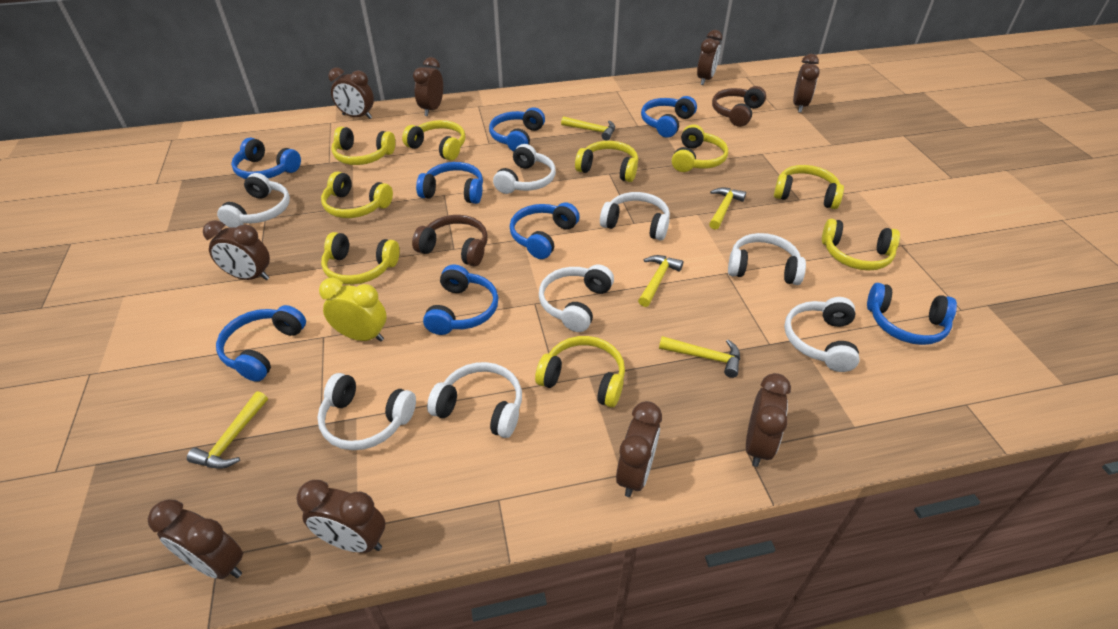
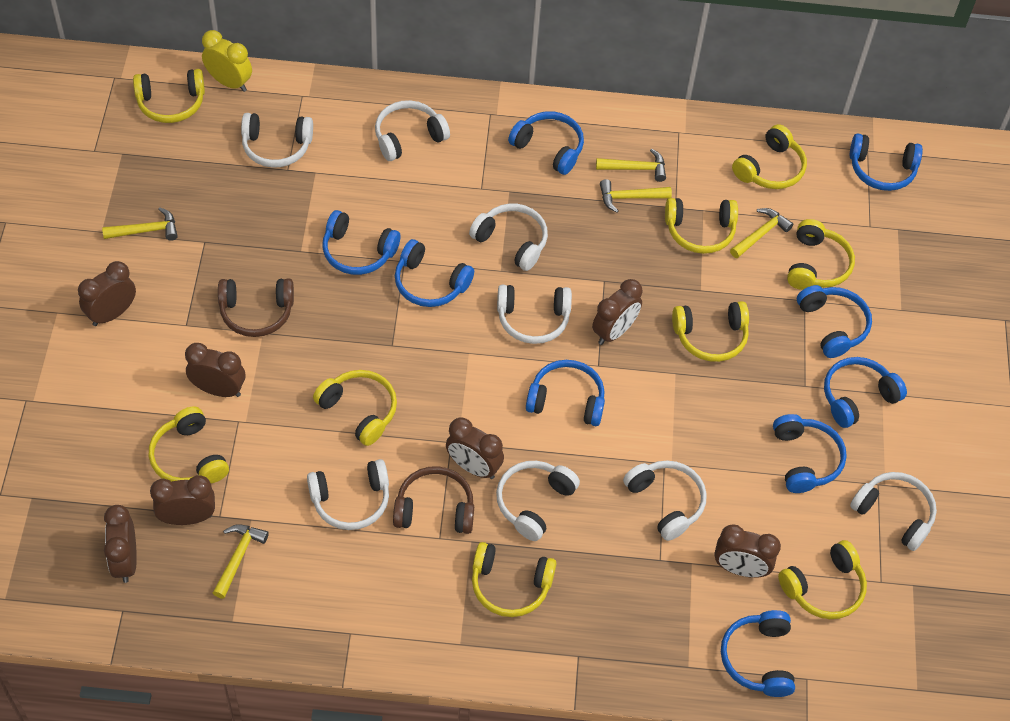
blue headphones: [216,305,306,382] [231,138,301,179] [416,162,483,204] [423,265,498,335] [489,107,545,151] [510,202,580,259] [641,96,697,138] [867,283,957,345] = 8 -> [322,210,400,275] [395,239,474,307] [508,111,584,175] [526,360,605,426] [721,610,795,697] [773,414,847,493] [797,285,872,358] [824,357,907,428] [850,133,923,191] = 9
brown clock: [148,499,243,579] [203,220,270,280] [297,480,386,553] [328,68,374,119] [413,57,443,116] [616,401,662,497] [697,30,722,85] [746,373,791,467] [793,54,820,113] = 9 -> [78,261,136,326] [104,505,137,583] [150,475,215,525] [185,343,245,397] [446,418,504,479] [592,279,642,345] [714,524,781,578] = 7

